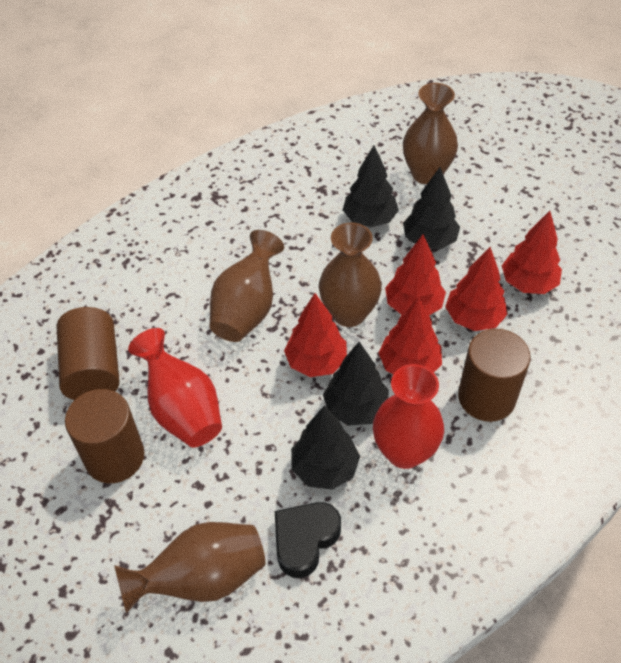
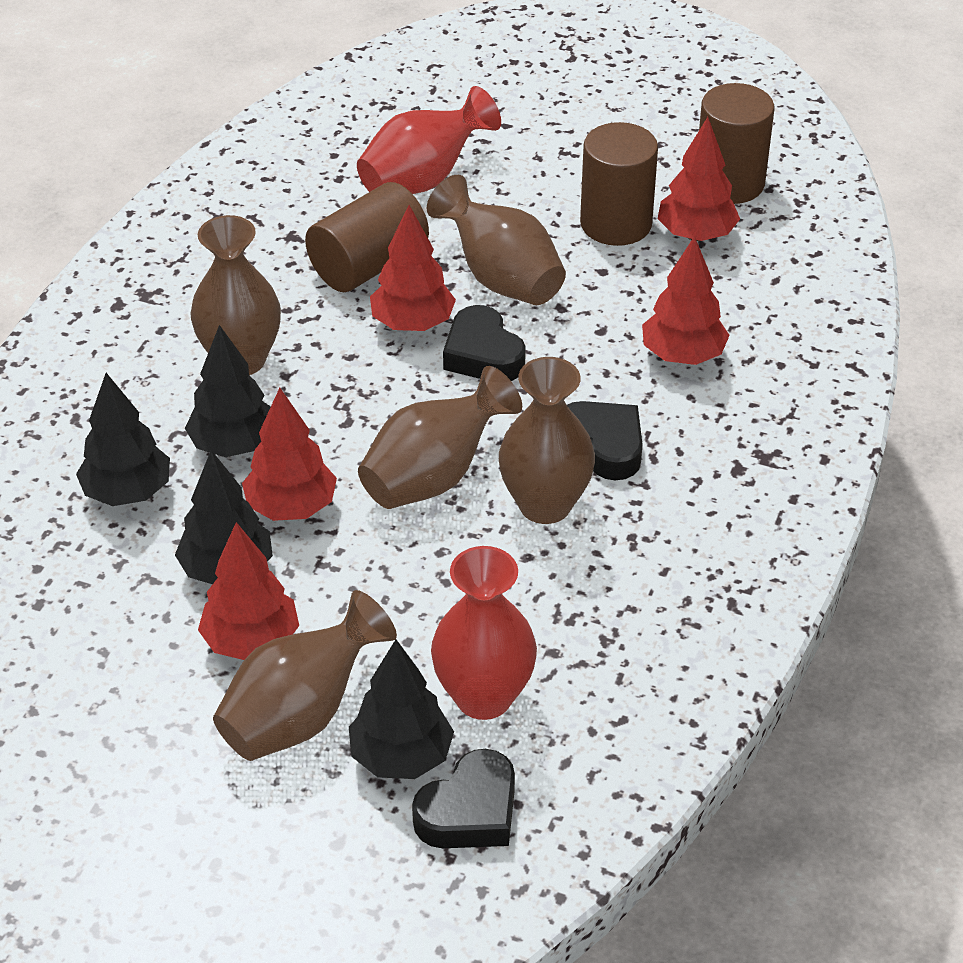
black heart: [275,502,341,578] = 1 -> [412,749,515,848] [443,305,526,381] [567,401,643,480] = 3
brown vase: [114,522,265,614] [210,230,284,342] [319,222,382,327] [403,83,458,184] = 4 -> [190,215,281,375] [213,590,397,761] [358,366,522,509] [427,175,566,305] [499,357,595,524] = 5

